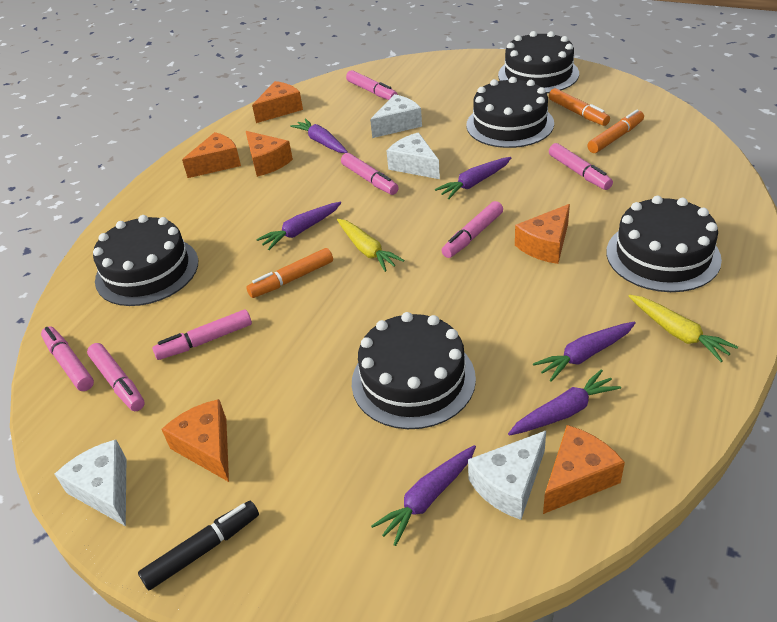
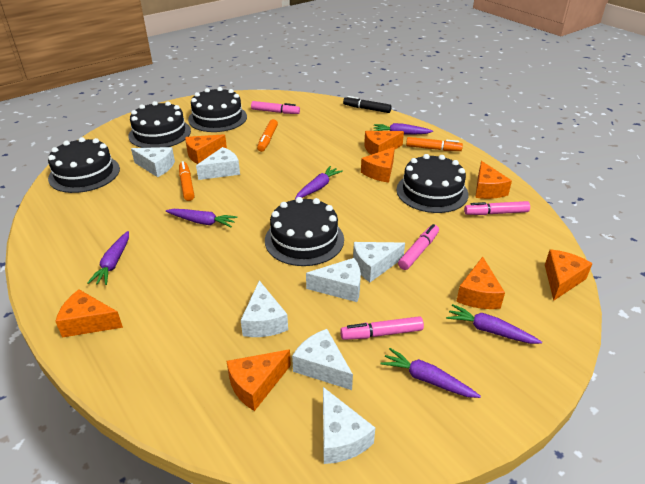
orange cheese: [161,399,229,482] [182,132,241,178] [246,131,293,177] [252,81,303,123] [515,204,570,264] [543,425,625,514] = 6 -> [55,289,123,338] [185,134,227,164] [226,349,291,411] [361,147,395,183] [364,131,404,155] [456,257,505,309] [475,161,512,199] [545,249,593,300] = 8
pink marker: [41,326,94,391] [87,343,145,411] [152,309,252,360] [341,153,399,195] [346,70,398,100] [441,201,503,258] [549,143,613,190] = 7 -> [251,101,300,114] [340,316,424,340] [398,224,439,270] [464,201,530,215] = 4
white cheese: [55,440,126,526] [370,94,422,138] [386,132,440,179] [468,431,546,520] = 4 -> [131,147,175,177] [196,147,240,180] [241,280,288,337] [292,329,353,390] [306,258,361,302] [323,387,375,464] [353,242,405,282] = 7
yellow carrot: [337,219,404,272] [629,295,738,362] = 2 -> none = 0

